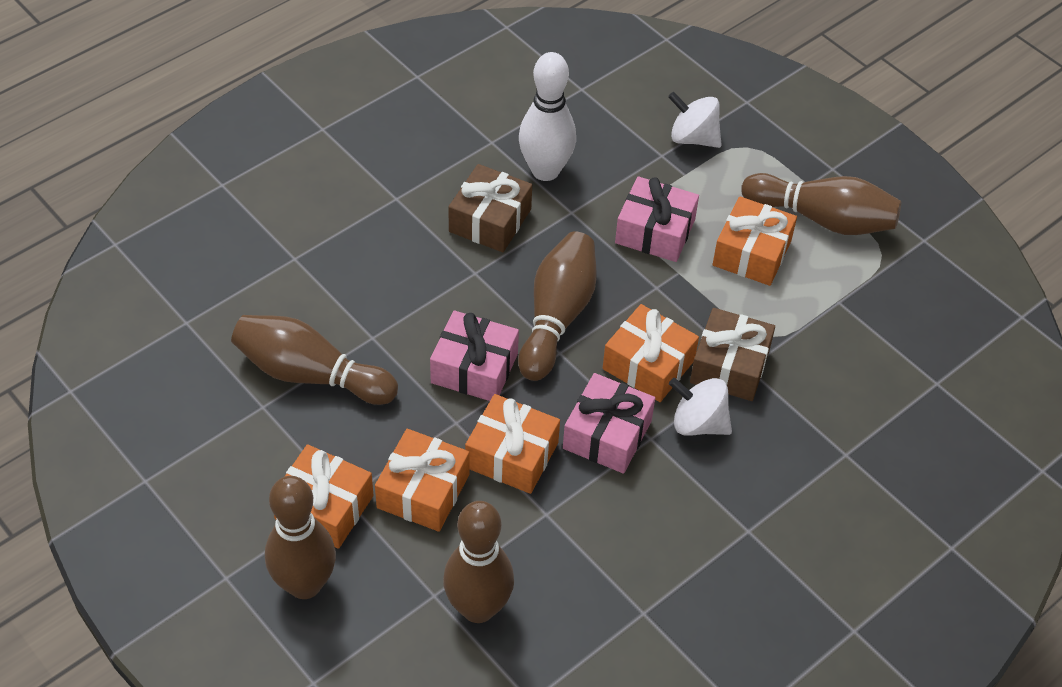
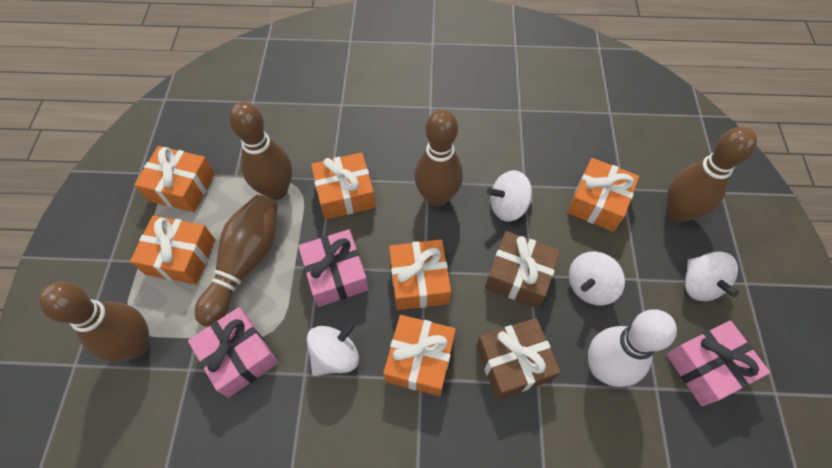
orange gift: [274,444,374,549] [375,429,469,532] [465,394,560,494] [603,304,699,402] [713,196,797,286] = 5 -> [130,216,215,285] [134,146,215,212] [311,152,376,220] [383,315,456,396] [389,240,451,310] [567,158,639,232] = 6
white spinning top: [668,92,722,148] [669,378,732,436] = 2 -> [307,320,359,376] [487,170,533,221] [569,251,625,306] [685,251,739,301] = 4

